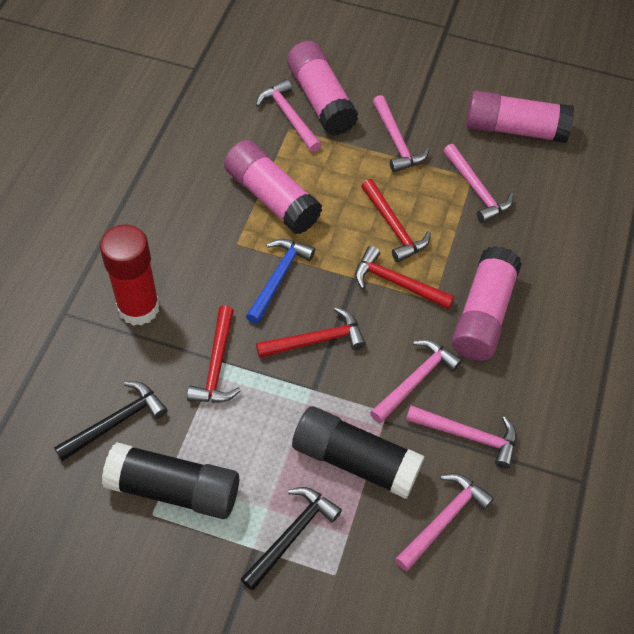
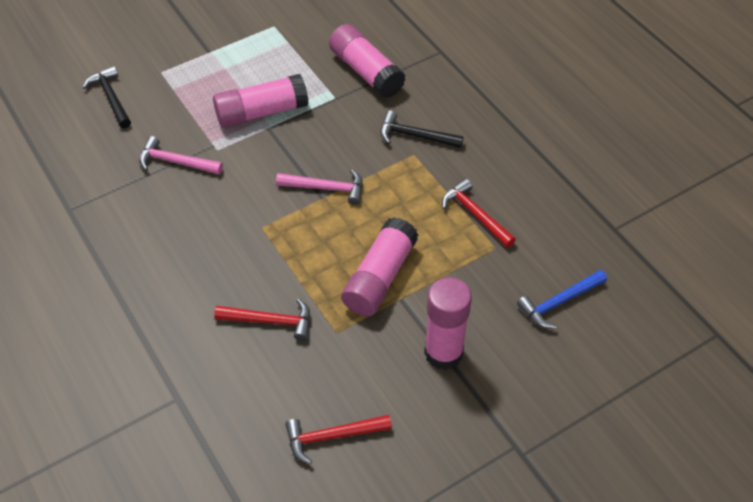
black glue stick: [102,442,239,519] [292,406,425,499] = 2 -> none = 0
pink hammer: [256,79,321,152] [370,339,462,423] [372,95,429,172] [395,473,494,571] [406,406,517,469] [443,144,513,223] = 6 -> [139,136,223,175] [276,169,363,205] = 2
red glue stick: [100,224,160,326] = 1 -> none = 0
red hammer: [187,305,241,403] [256,307,366,358] [355,246,454,309] [361,179,431,262] = 4 -> [214,299,310,341] [285,415,392,464] [442,179,516,248] = 3

